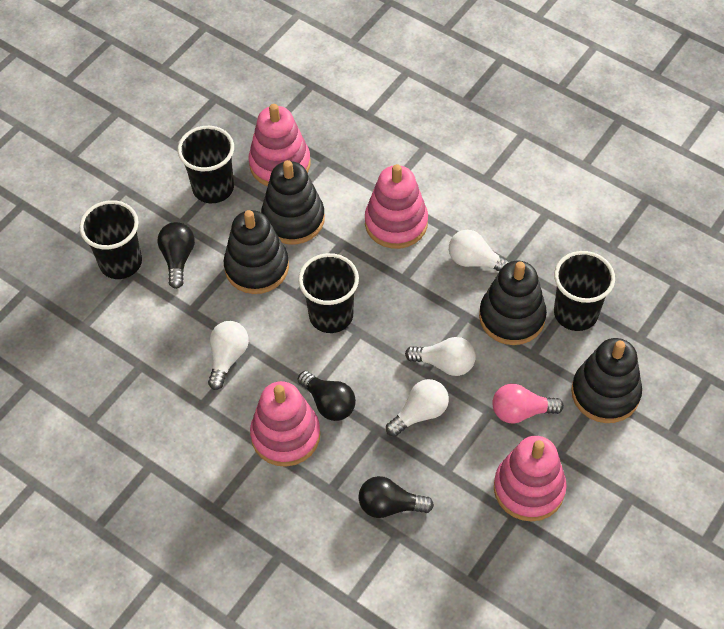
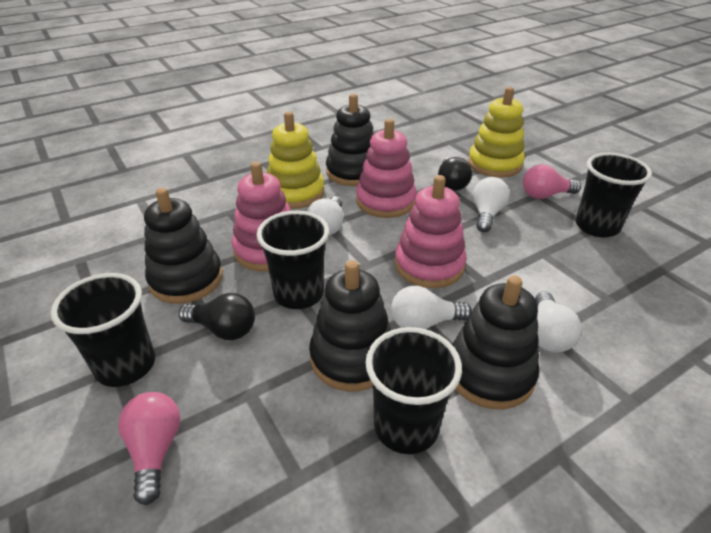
black light bulb: [157,222,195,289] [297,371,356,421] [358,476,434,518] = 3 -> [179,293,255,340] [438,157,472,191] = 2
pink light bulb: [492,384,564,424] = 1 -> [118,392,180,505] [523,164,581,199] = 2
pink stacking toy: [249,104,311,186] [250,381,320,467] [365,164,428,249] [494,436,567,521] = 4 -> [232,161,291,272] [356,119,417,218] [395,175,467,288] = 3
yellow stacking toy: none = 0 -> [267,111,324,209] [468,87,525,178] = 2

